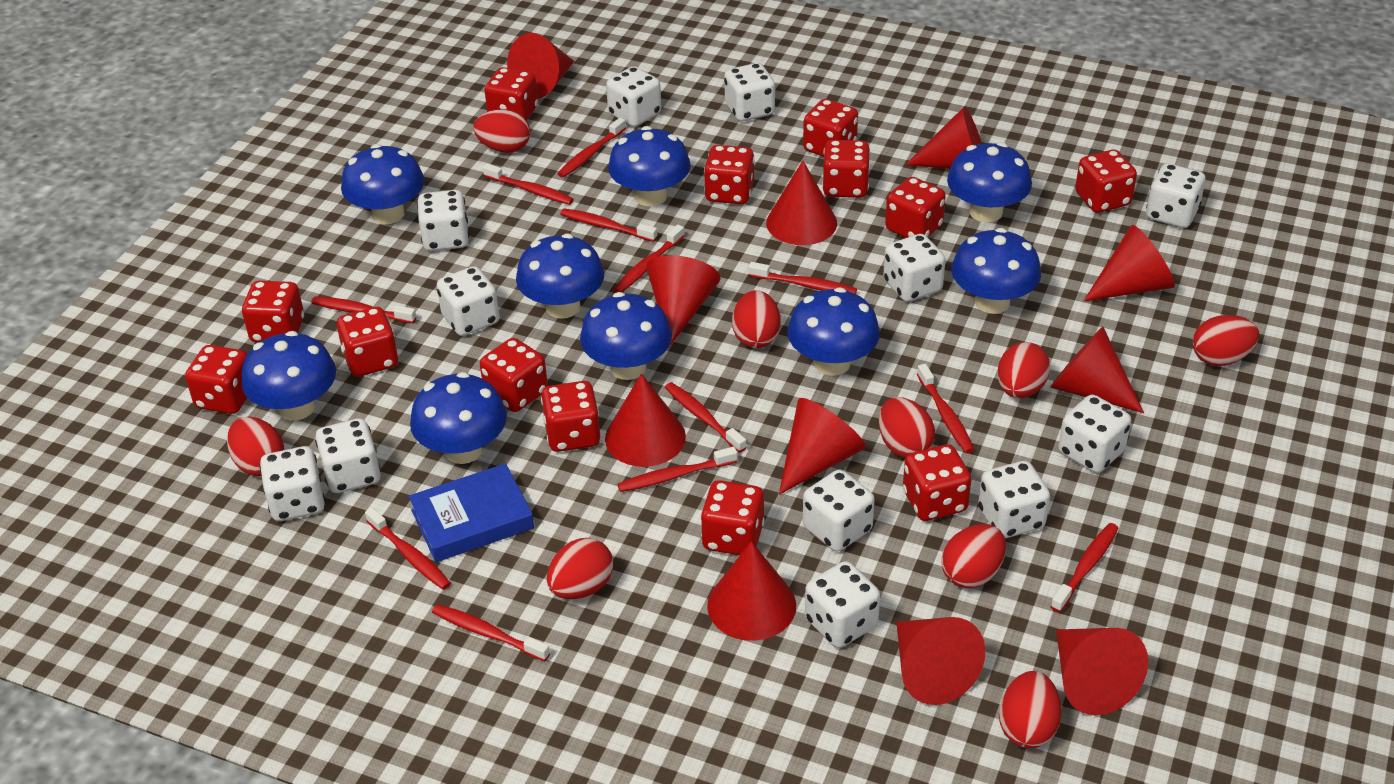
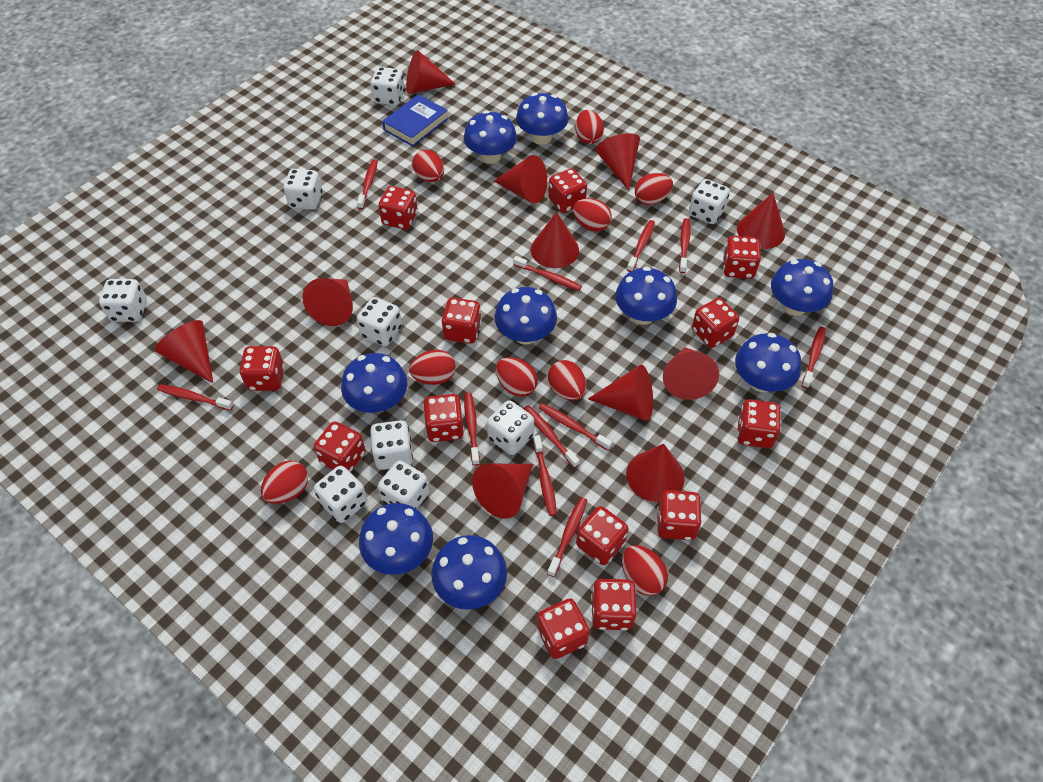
red toothbrush: [311,297,416,323] [365,507,451,590] [432,604,550,661] [483,163,574,205] [557,118,626,177] [560,208,657,242] [614,225,685,292] [618,447,737,492] [665,382,747,453] [749,262,857,294] [917,364,974,453] [1051,523,1119,612] = 12 -> [157,384,233,411] [357,159,378,209] [464,393,480,466] [513,256,582,291] [524,405,580,468] [533,435,557,516] [539,403,612,450] [547,497,587,577] [627,220,655,272] [679,218,690,273] [802,326,826,388] = 11
white dice: [260,446,325,521] [315,418,381,493] [417,190,469,251] [437,266,500,336] [606,66,661,127] [724,63,775,121] [803,470,875,551] [805,561,880,648] [883,234,945,302] [978,461,1050,538] [1058,395,1131,473] [1146,163,1206,228] = 12 -> [99,279,147,322] [283,169,322,210] [314,466,367,523] [357,297,402,346] [370,420,413,470] [371,67,405,106] [378,460,429,509] [487,400,534,455] [689,179,730,224] = 9

